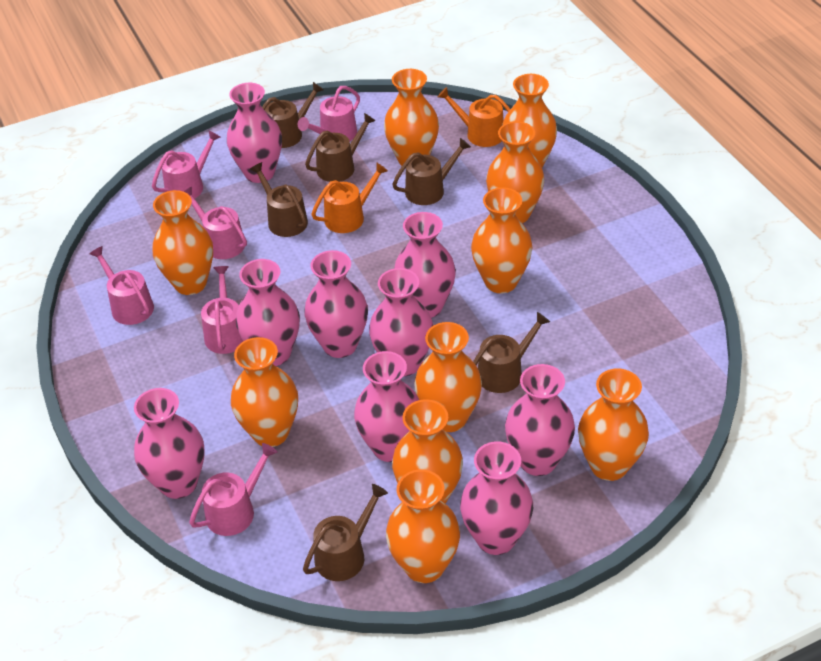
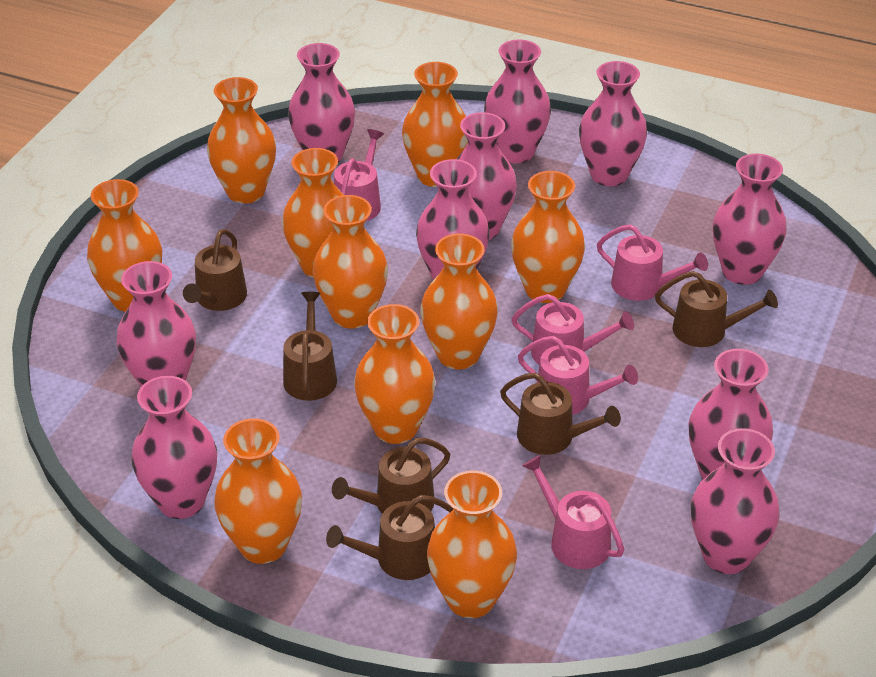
orange watering can: [311,162,388,233] [438,87,510,147] = 2 -> none = 0
pink vase: [134,388,205,499] [227,83,282,183] [236,259,300,366] [305,250,368,358] [354,351,419,462] [369,268,433,377] [394,212,456,318] [460,442,533,555] [505,364,575,476] = 9 -> [116,261,196,386] [131,376,217,519] [288,43,355,163] [416,159,490,280] [457,112,517,240] [484,40,551,163] [579,61,647,186] [689,349,773,479] [691,428,780,574] [713,154,786,285] = 10
pink watering can: [89,246,154,325] [152,130,220,199] [184,187,247,259] [189,443,277,536] [201,266,243,354] [298,86,360,141] = 6 -> [334,129,384,221] [512,294,634,365] [518,336,638,415] [522,455,624,569] [597,224,708,301] = 5

